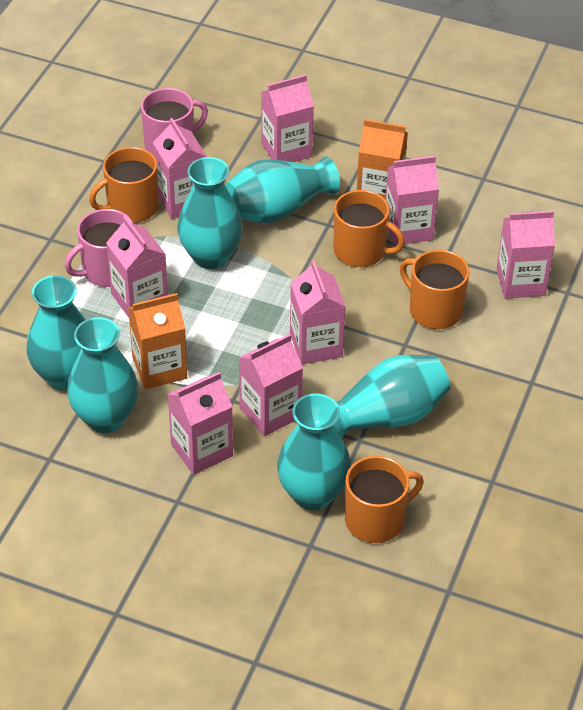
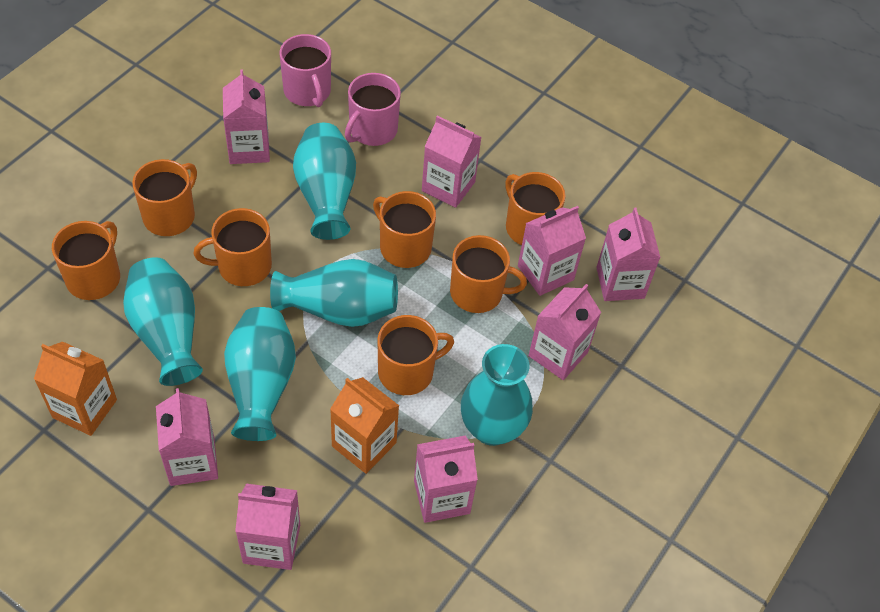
orange mug: [89,147,159,223] [334,190,405,267] [345,456,424,543] [400,250,470,329] = 4 -> [52,221,120,300] [132,159,197,236] [193,208,272,286] [373,191,436,268] [377,315,454,395] [450,235,527,313] [505,172,565,245] = 7
turquoise vase: [26,275,86,390] [67,317,139,433] [177,157,243,269] [225,157,340,223] [277,393,351,510] [334,355,450,438] = 6 -> [123,257,203,386] [224,307,296,441] [270,259,398,327] [293,123,356,240] [461,344,533,446] = 5

